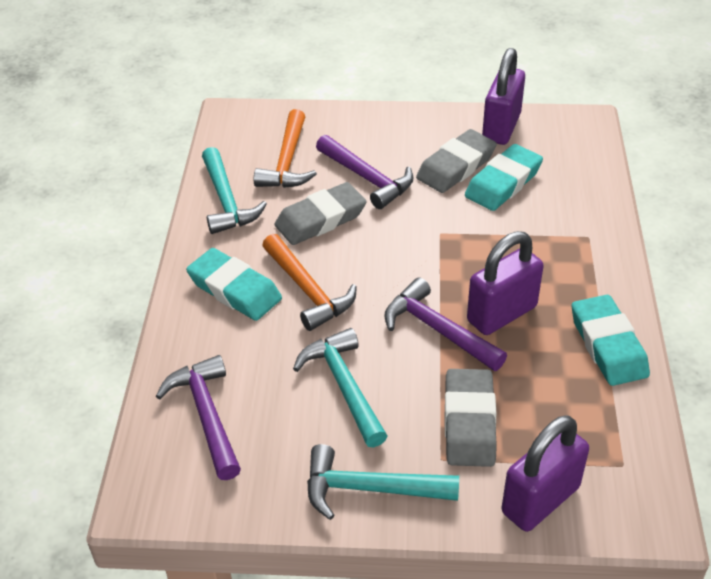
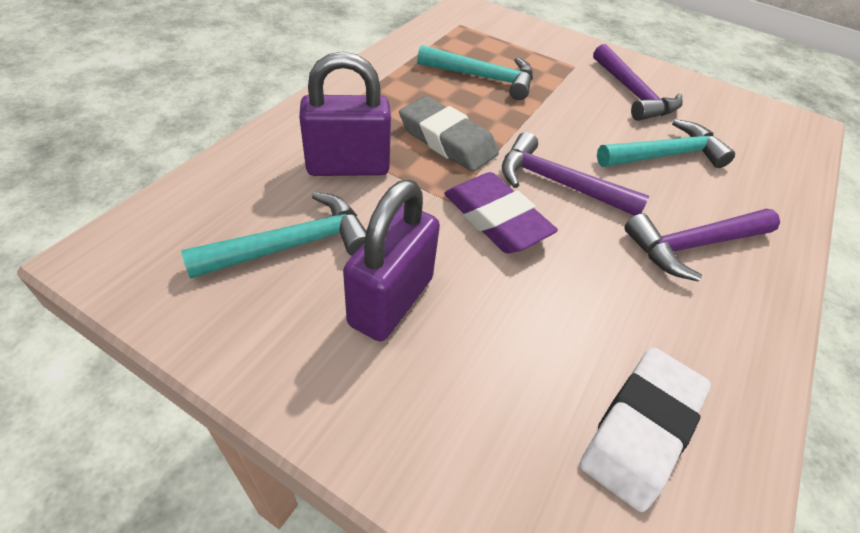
grey eraser: [275,182,367,245] [416,129,497,193] [444,369,497,467] = 3 -> [399,96,499,172] = 1
orange hammer: [254,109,317,188] [262,234,357,331] = 2 -> none = 0
purple eraser: none = 0 -> [444,172,558,253] = 1
purple padlock: [467,231,543,335] [482,48,525,145] [502,415,589,532] = 3 -> [299,52,391,176] [343,180,440,341] = 2
turquoise eraser: [186,248,282,321] [465,144,543,211] [572,295,650,386] = 3 -> none = 0
white eraser: none = 0 -> [580,347,711,512] = 1

